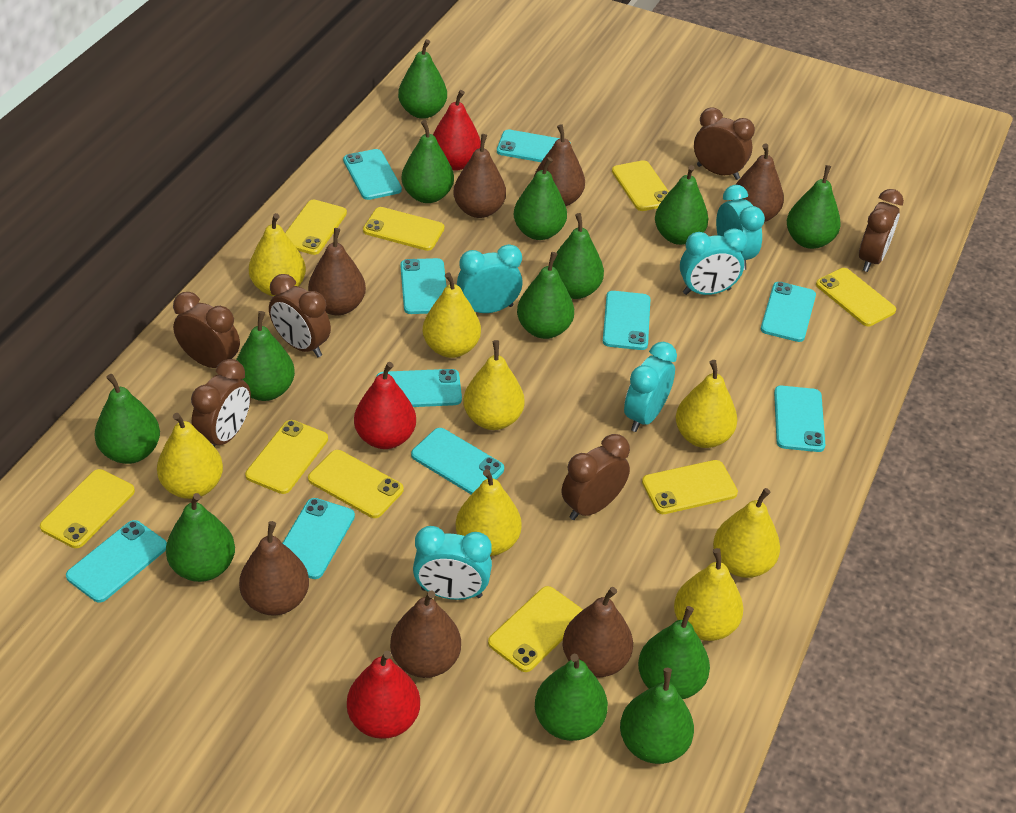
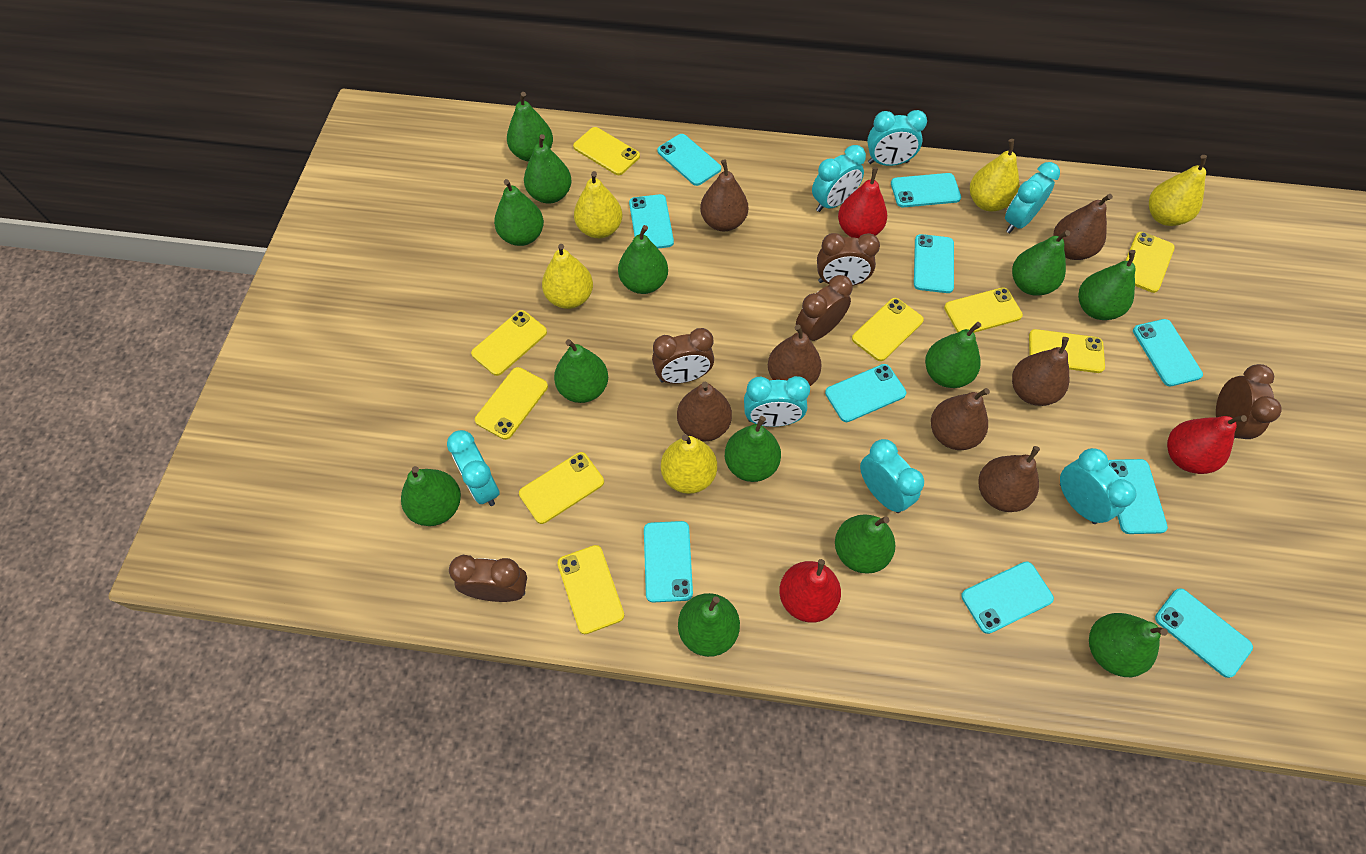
brown clock: [173,292,240,368] [191,359,251,447] [269,274,331,357] [562,434,630,520] [694,108,755,180] [859,189,904,272] = 6 -> [449,555,527,602] [652,328,714,384] [796,275,852,341] [817,233,880,286] [1216,364,1282,439] = 5
turquoise clock: [413,526,492,600] [457,244,523,313] [624,342,677,432] [680,228,747,295] [716,185,765,270] = 5 -> [447,430,500,506] [744,376,810,427] [812,145,866,212] [860,439,924,513] [867,110,927,166] [1005,162,1060,233] [1060,448,1137,524] = 7
yellow pear: [157,413,223,499] [249,213,306,296] [423,272,481,358] [456,469,522,556] [463,340,524,430] [674,548,743,641] [676,360,737,448] [713,488,780,578] = 8 -> [542,244,593,309] [574,171,622,238] [661,434,717,494] [970,139,1019,211] [1149,155,1207,226] = 5

